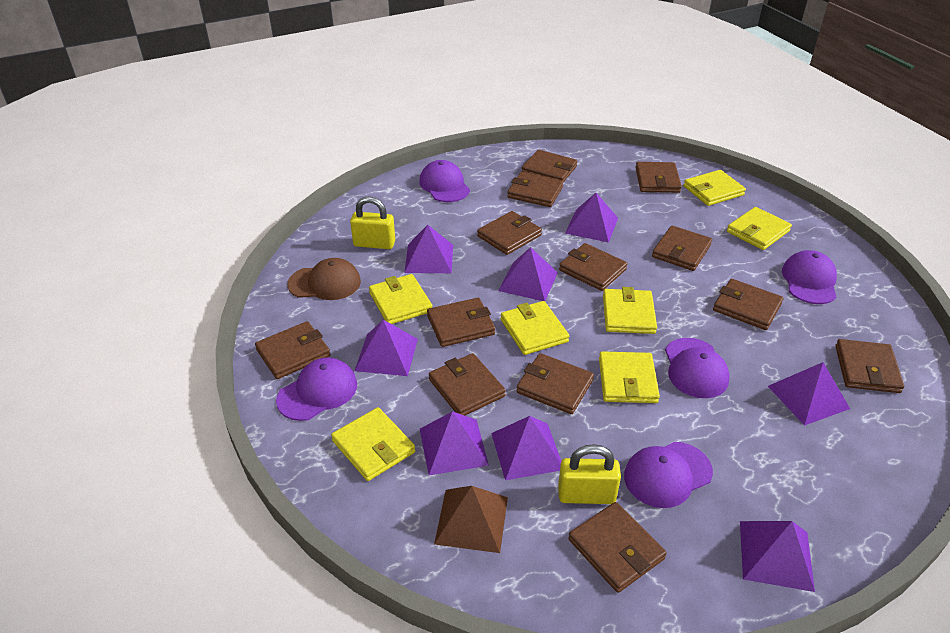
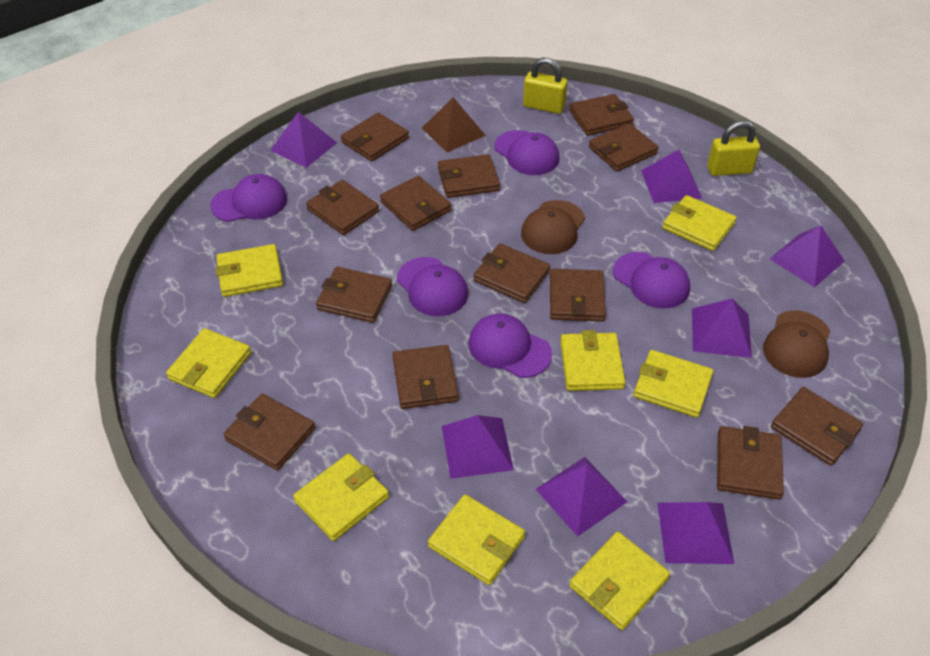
brown cap: [287,258,361,300] = 1 -> [521,200,585,254] [763,310,830,378] = 2
purple pyramid: [355,320,418,376] [404,225,453,273] [420,411,489,475] [491,416,561,480] [498,247,558,301] [565,193,618,243] [740,521,815,592] [768,362,850,426] = 8 -> [270,112,337,168] [442,415,514,479] [536,457,627,537] [641,150,702,203] [657,502,734,564] [692,299,752,358] [770,225,845,287] = 7
yellow wallet: [331,407,415,481] [369,274,432,324] [500,301,569,355] [599,351,660,403] [603,287,657,334] [684,170,746,206] [727,207,792,250] = 7 -> [166,328,251,398] [216,244,283,297] [293,453,389,541] [428,494,525,585] [560,330,625,391] [569,532,670,630] [633,350,714,418] [662,195,737,251] = 8

